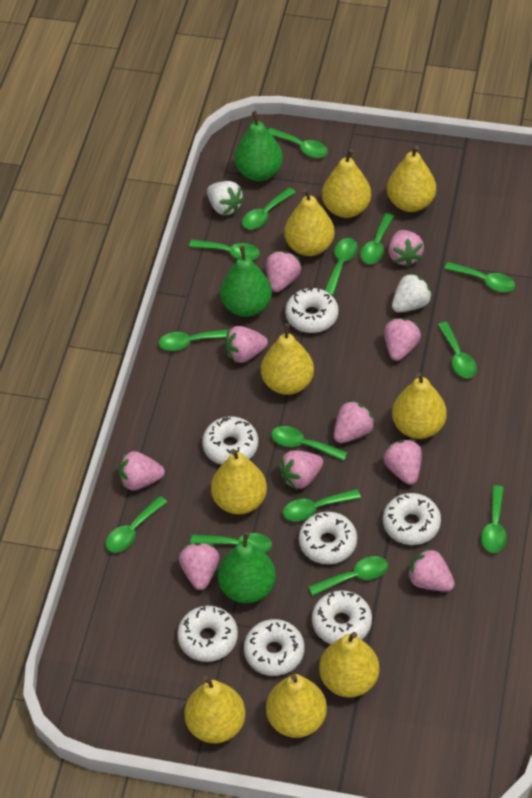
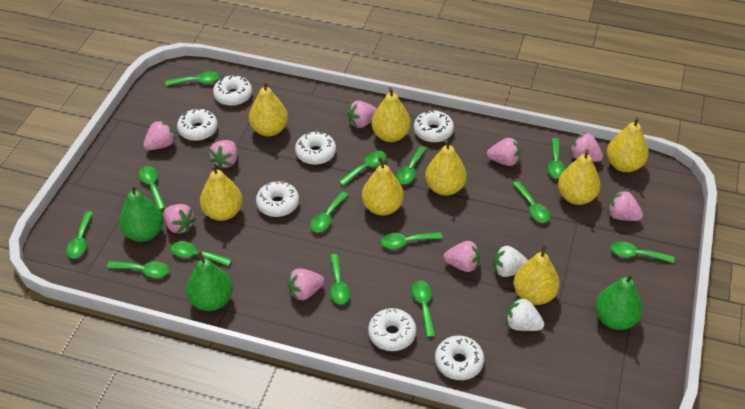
pink strawberry: [119,451,165,490] [179,543,219,590] [225,326,268,363] [266,251,301,292] [279,451,323,490] [334,400,375,443] [383,440,422,485] [384,318,421,361] [388,230,424,267] [407,548,455,591] = 10 -> [143,120,176,150] [163,204,196,234] [209,140,237,169] [287,268,324,300] [347,100,377,128] [443,241,480,272] [487,138,521,166] [570,132,603,162] [608,190,643,221] = 9
yellow pear: [184,675,246,743] [211,449,267,515] [261,323,314,395] [266,674,327,738] [284,188,335,256] [319,632,379,697] [322,149,371,218] [387,145,436,212] [392,372,447,439] = 9 -> [200,165,243,221] [249,81,288,136] [362,157,404,216] [371,87,411,142] [425,139,467,196] [513,244,560,305] [558,149,601,205] [607,117,648,172] = 8

